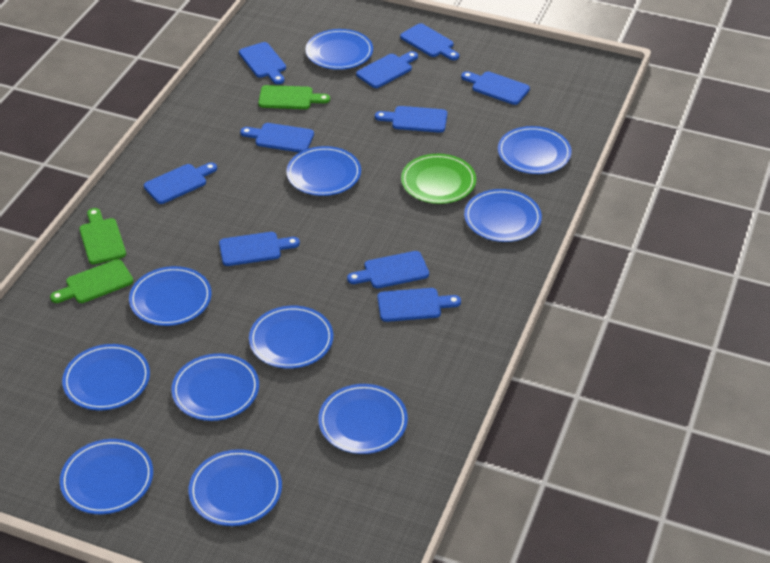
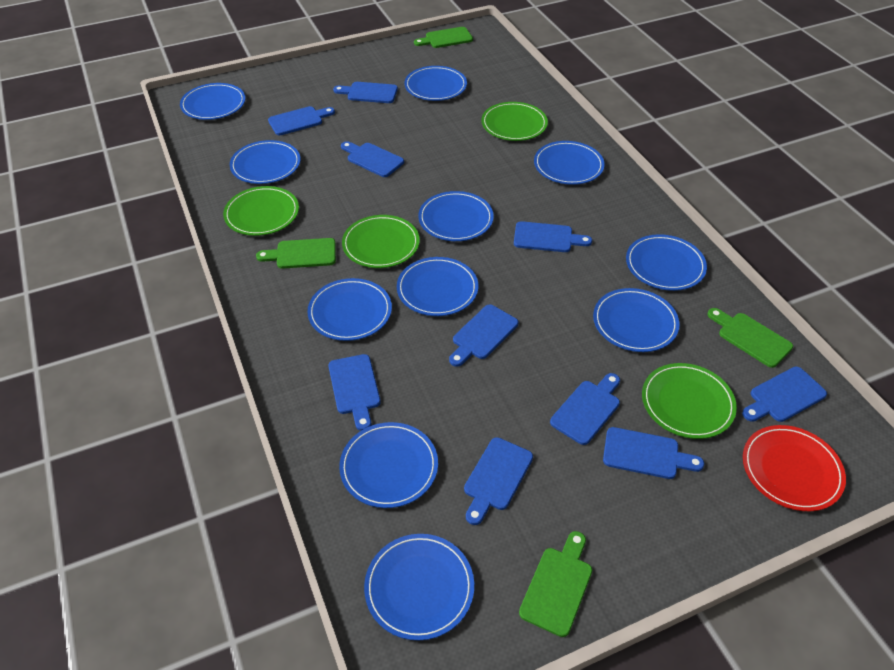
green cutting board: [50,259,133,303] [79,208,126,265] [258,85,330,109] = 3 -> [256,238,336,269] [414,27,473,48] [519,531,592,637] [708,308,793,368] = 4
green plate: [401,154,476,204] = 1 -> [223,186,299,236] [342,215,420,268] [481,102,548,141] [642,363,737,439] = 4
red plate: none = 0 -> [743,425,846,511] = 1

